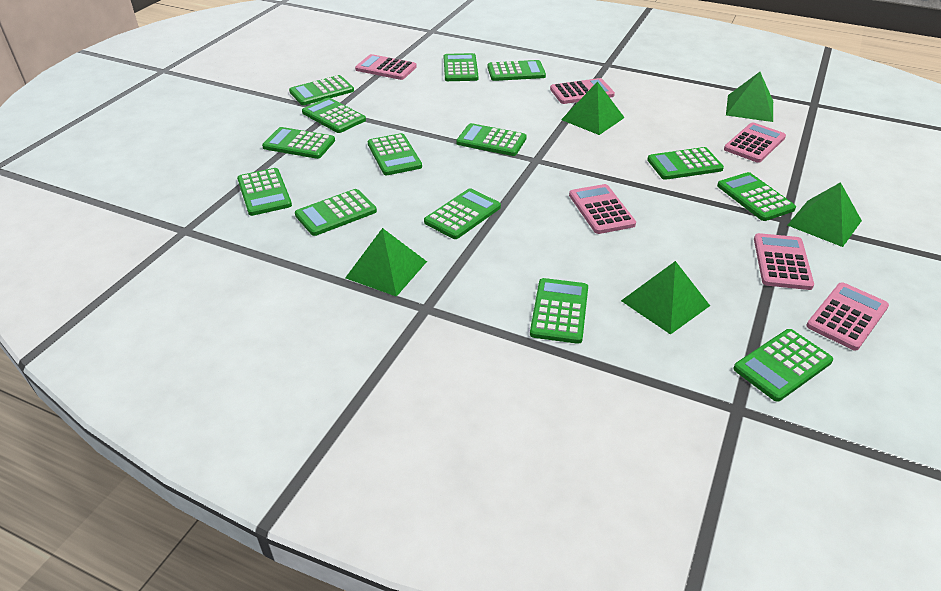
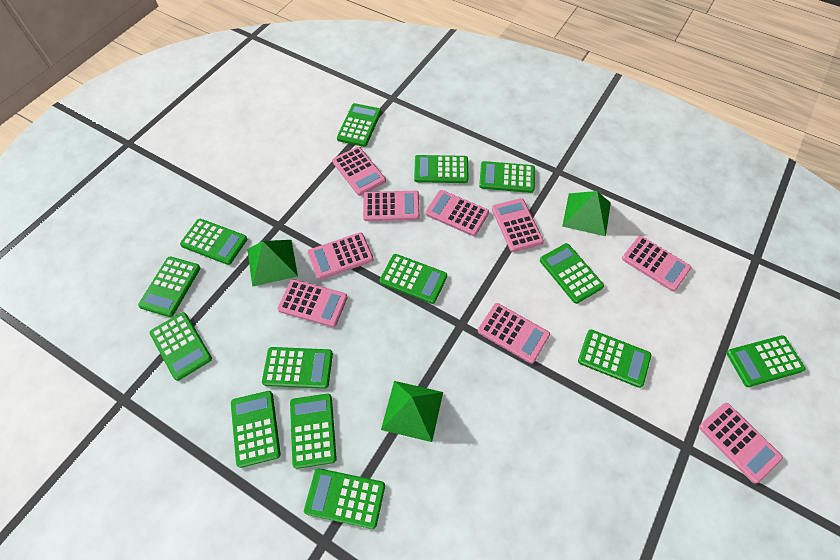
green pyramid: [345,228,427,297] [561,81,625,135] [621,261,710,335] [726,72,773,122] [787,182,862,247] = 5 -> [247,240,298,287] [381,381,443,442] [562,191,611,236] = 3
pink calculator: [355,54,417,80] [550,78,615,104] [569,184,636,234] [724,122,786,163] [754,233,814,290] [806,282,889,351] = 6 -> [277,279,348,327] [308,232,373,280] [332,147,386,196] [363,191,420,221] [425,190,489,236] [478,303,550,364] [492,198,544,252] [622,236,691,292] [699,403,783,484] = 9

